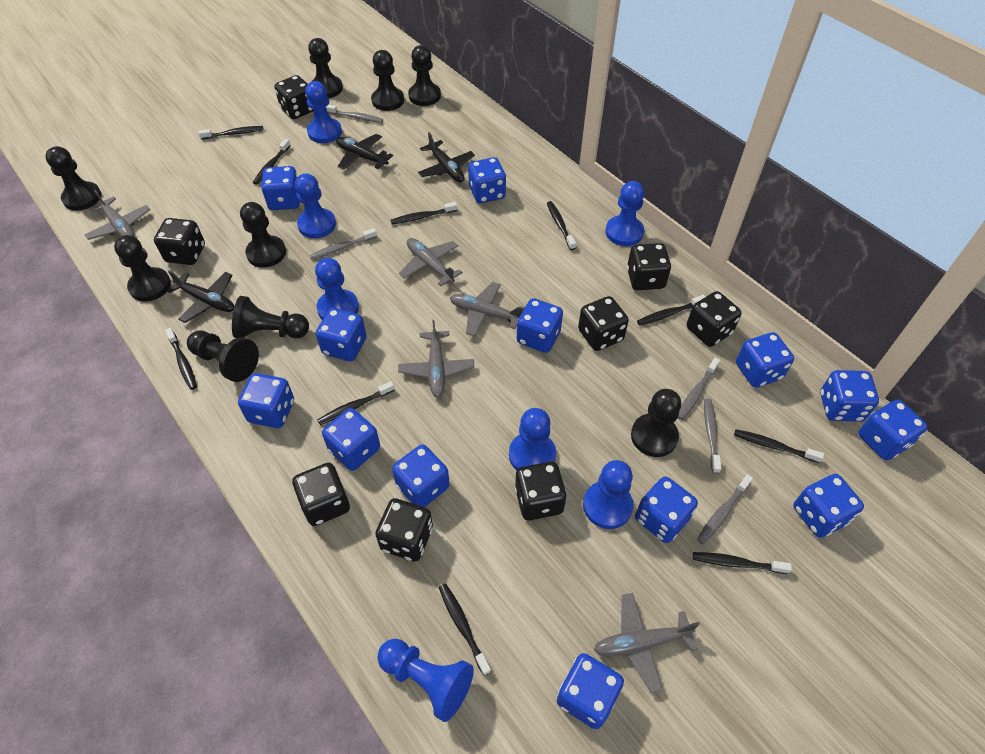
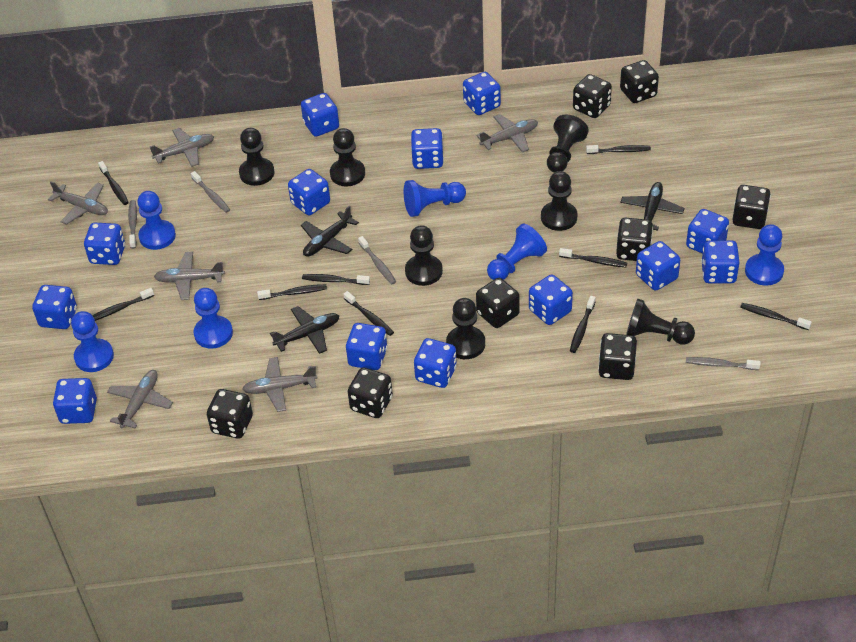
black pawn: [45,146,102,211] [114,235,171,301] [187,331,259,382] [232,296,309,339] [240,202,286,268] [308,38,343,98] [371,50,404,111] [408,45,441,106] [631,389,681,457] = 9 -> [239,128,275,186] [330,128,365,186] [405,225,443,286] [446,298,485,359] [541,171,578,231] [547,115,589,173] [626,299,695,345] = 7
black toothbrush: [165,328,197,390] [199,126,264,140] [253,139,291,185] [317,381,395,425] [391,202,457,224] [439,583,491,676] [547,201,576,250] [637,295,705,326] [693,552,792,574] [734,429,824,463] = 10 -> [92,288,154,321] [98,161,129,205] [257,284,327,300] [302,274,370,285] [343,291,394,336] [559,248,627,267] [570,296,595,353] [586,145,651,154] [740,303,812,330] = 9
blue pawn: [295,173,336,238] [305,81,342,143] [315,258,359,320] [378,639,474,722] [509,408,556,470] [583,460,633,529] [605,181,644,246] = 7 -> [71,311,114,372] [137,191,176,250] [193,288,233,349] [404,180,466,217] [487,224,547,280] [745,224,784,286] = 6
grey plane: [84,190,150,240] [398,320,474,398] [399,238,463,286] [450,282,525,337] [594,593,700,692] = 5 -> [48,181,108,225] [107,370,173,429] [150,128,214,167] [154,252,225,300] [242,357,317,412] [477,114,538,152] = 6
grey toothbrush: [309,228,377,260] [326,104,383,123] [678,358,720,420] [697,474,753,544] [704,399,722,474] = 5 -> [128,200,137,249] [191,171,230,213] [358,236,396,284] [686,357,761,370] = 4

